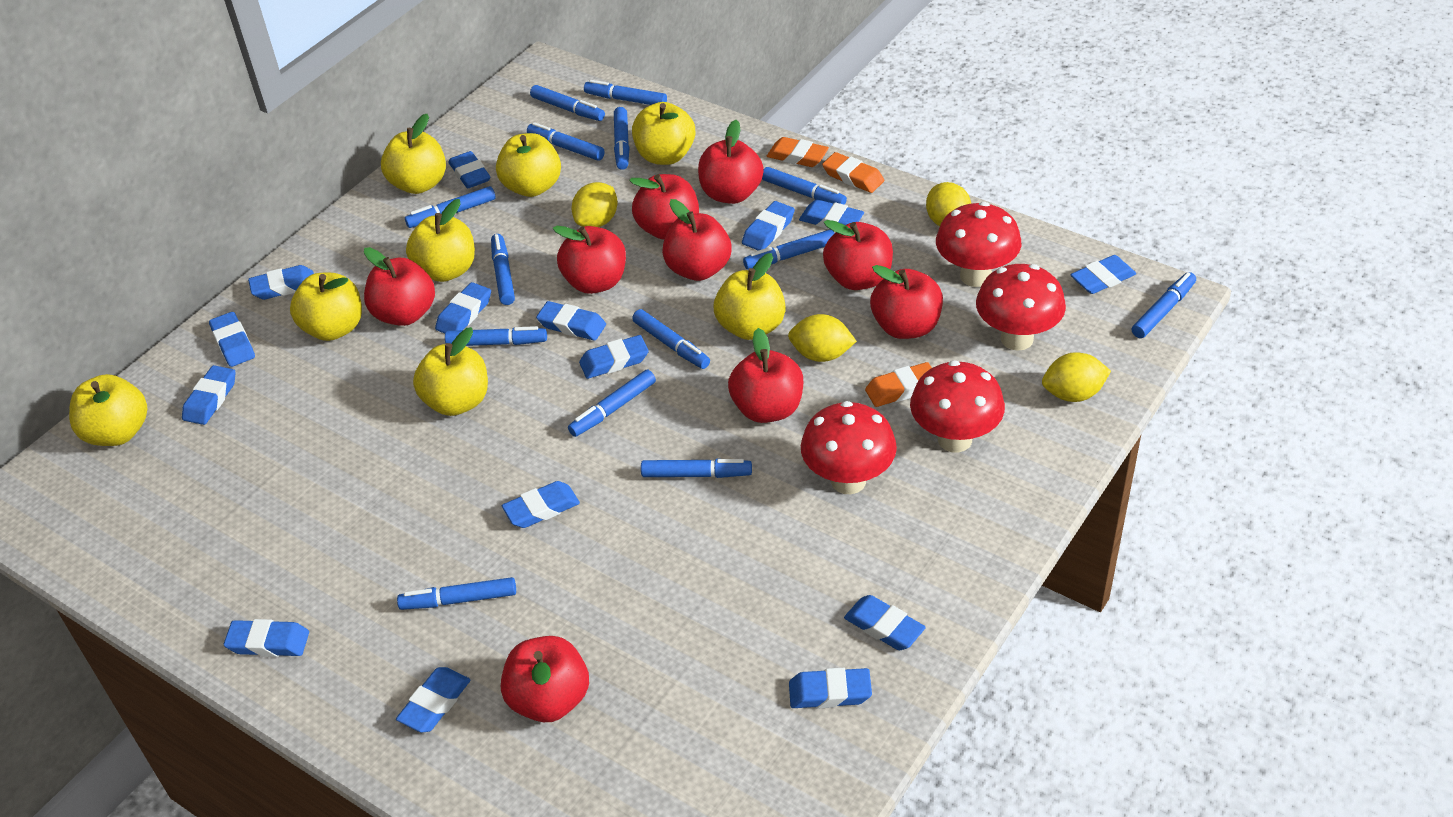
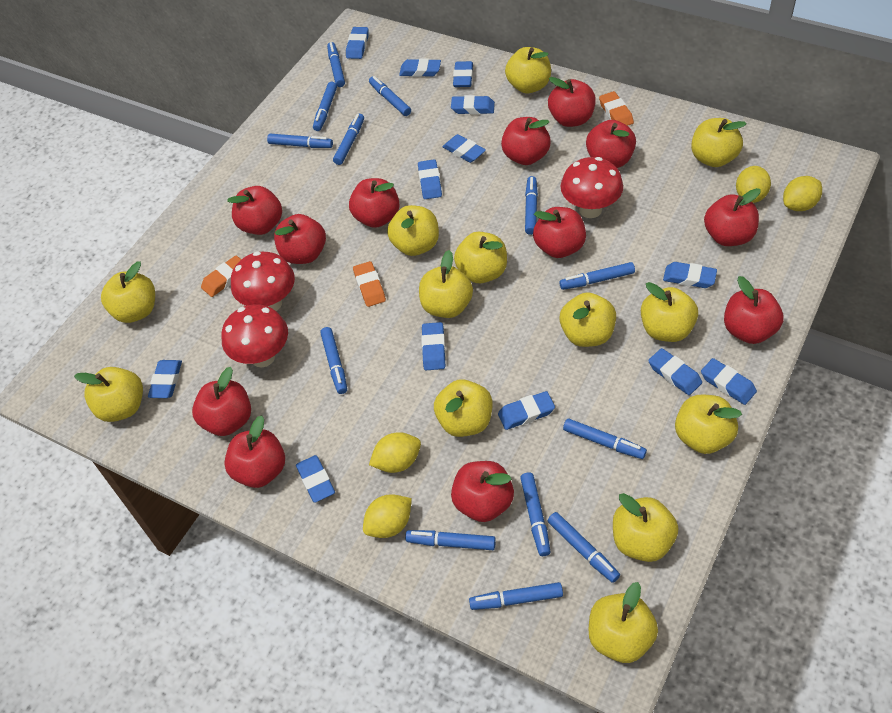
blue eraser: [182,365,235,425] [209,312,255,367] [224,619,309,657] [248,265,314,300] [396,667,470,733] [435,282,491,333] [448,151,490,188] [502,481,580,528] [536,301,606,340] [579,335,649,379] [742,201,795,251] [789,668,872,709] [799,200,864,229] [844,595,926,650] [1070,255,1136,294] = 15 -> [148,360,182,398] [296,455,335,503] [346,27,369,59] [399,58,441,77] [418,159,442,199] [421,322,446,370] [443,134,486,163] [451,95,495,115] [453,61,473,87] [498,391,555,430] [648,348,702,395] [663,262,717,288] [701,358,757,405] = 13
blue marker: [397,577,516,610] [405,186,496,228] [445,326,547,346] [491,234,515,305] [527,122,605,161] [530,85,605,121] [568,370,656,437] [584,80,667,105] [614,107,630,170] [632,309,710,369] [641,459,752,478] [743,229,834,270] [762,167,847,205] [1132,272,1196,338] = 14 -> [267,134,333,148] [313,82,337,131] [320,327,347,394] [327,42,345,87] [333,114,364,165] [369,76,411,116] [405,530,496,550] [469,582,563,610] [520,472,551,556] [525,176,538,235] [548,512,620,583] [559,262,635,290] [563,419,647,459] = 13
red apple: [364,247,435,326] [501,636,589,722] [553,226,626,294] [629,174,699,239] [662,199,731,281] [698,120,764,204] [728,328,803,423] [823,220,893,290] [870,265,943,339] = 9 -> [192,367,251,436] [224,415,285,488] [227,186,282,235] [274,214,326,264] [349,178,400,228] [451,461,514,522] [501,117,551,165] [533,207,586,258] [548,77,596,127] [586,120,636,168] [704,188,761,246] [724,276,783,344] = 12
red mushroom: [801,401,897,494] [910,360,1005,452] [936,202,1021,287] [976,264,1066,351] = 4 -> [221,305,288,367] [231,252,295,311] [561,157,623,218] = 3
yellow apple: [69,374,147,446] [290,272,362,341] [381,114,446,194] [406,199,475,282] [413,327,488,416] [496,133,561,197] [632,102,695,165] [714,253,786,340] = 8 -> [74,367,143,422] [101,261,155,323] [387,205,439,256] [419,250,473,318] [434,379,492,437] [454,232,507,283] [505,47,551,93] [560,292,616,347] [589,582,658,663] [613,493,678,562] [641,282,698,342] [675,395,742,454] [691,118,747,167] = 13

